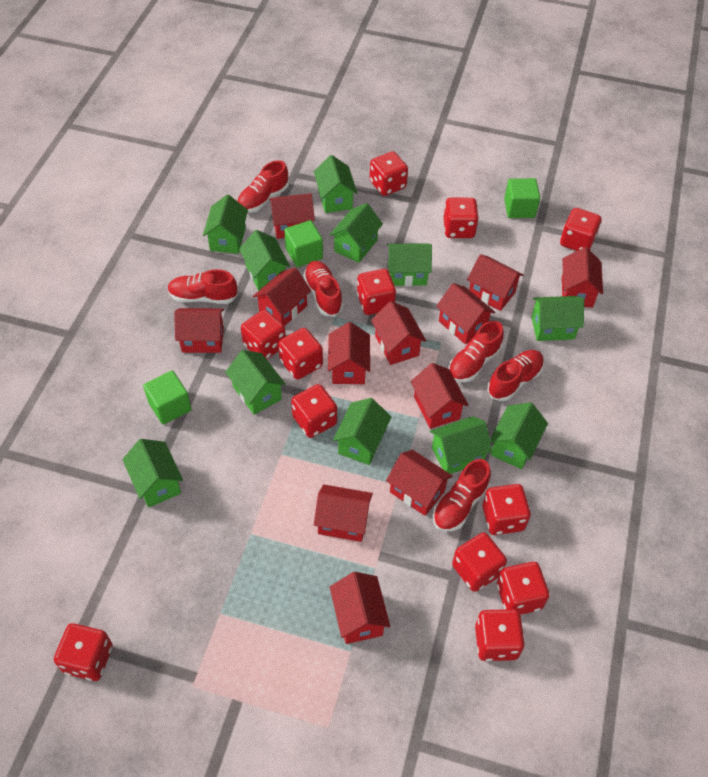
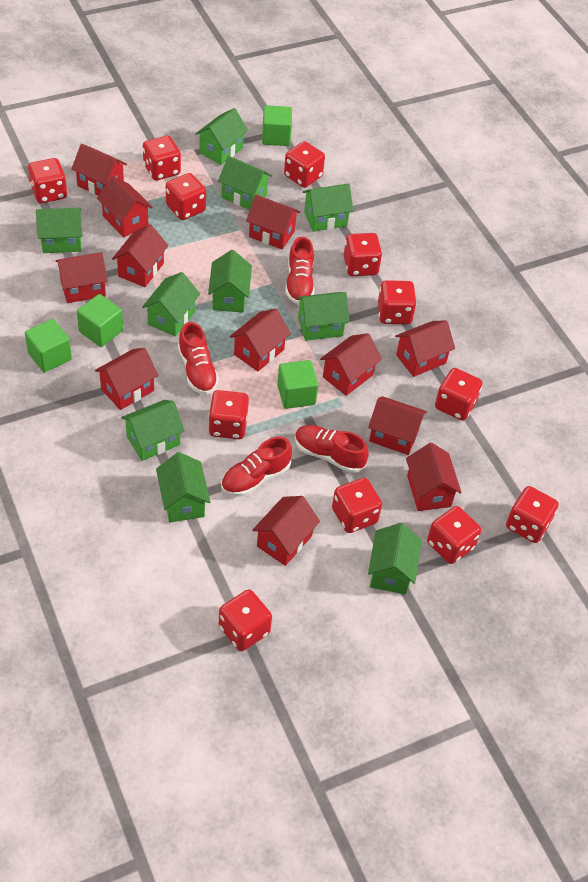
green cube: [143,371,192,425] [284,220,323,267] [504,178,540,218] = 3 -> [25,319,72,373] [77,294,123,347] [262,105,292,146] [277,360,318,409] = 4
green house: [122,439,183,508] [203,195,248,254] [225,350,286,415] [239,230,290,291] [314,155,357,213] [330,203,383,263] [333,398,391,465] [387,243,432,286] [430,416,492,474] [490,402,548,469] [532,296,584,341] = 11 -> [36,207,82,253] [121,400,185,461] [142,272,200,337] [156,452,210,522] [195,108,248,165] [208,250,252,313] [218,156,272,210] [297,292,349,341] [303,183,353,232] [368,523,422,595] = 10
red shoe: [168,269,238,304] [237,160,289,213] [303,261,343,317] [433,459,491,532] [448,321,504,382] [487,350,544,401] = 6 -> [178,322,219,395] [221,437,292,496] [285,237,315,304] [295,425,369,473] = 4

